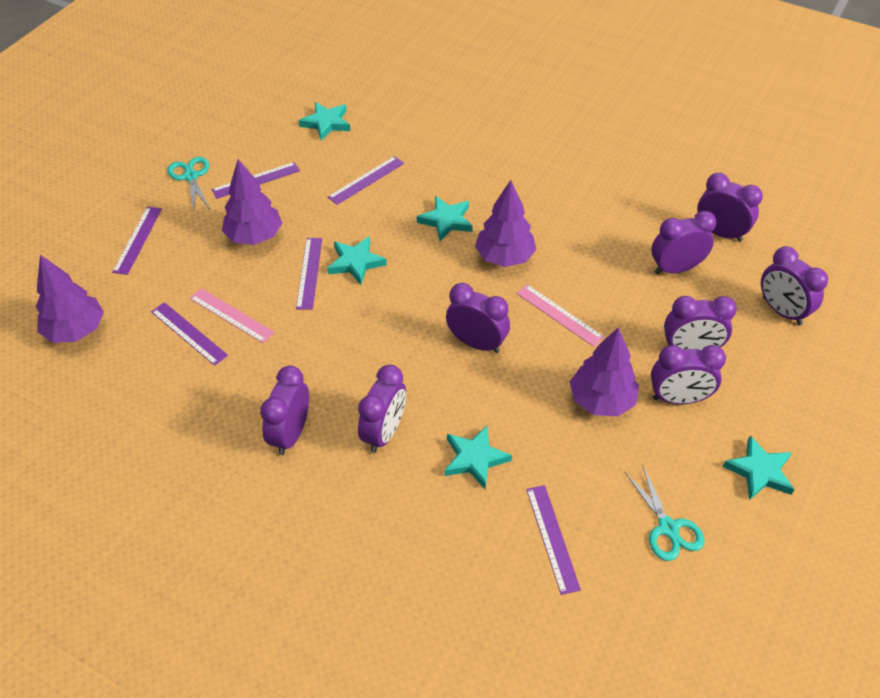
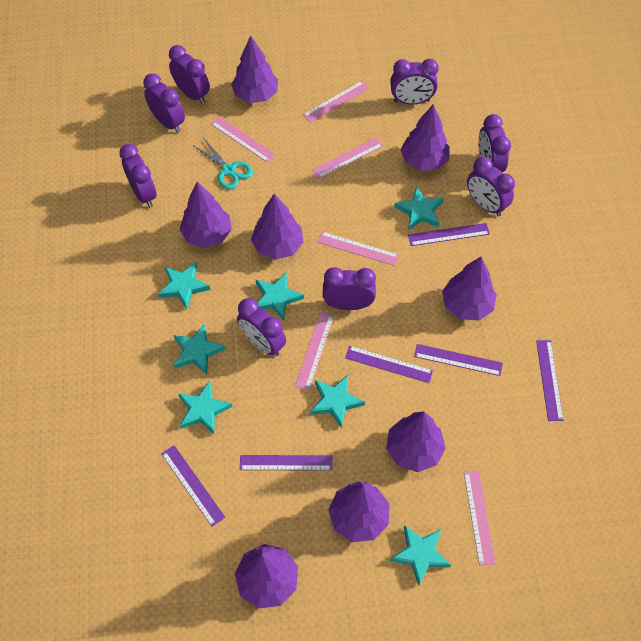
pink ruler: [190,288,275,343] [516,284,604,347] = 2 -> [211,116,276,162] [295,312,334,390] [303,81,369,123] [312,137,383,179] [317,231,399,266] [464,471,496,566] = 6
purple tree: [36,255,104,343] [222,159,282,245] [475,180,536,267] [570,327,639,417] = 4 -> [179,182,232,248] [231,36,278,103] [235,544,298,608] [251,194,303,260] [328,482,389,542] [386,411,446,472] [400,104,450,171] [442,257,497,320] = 8
turquoise scissors: [167,157,210,212] [625,466,705,561] = 2 -> [194,139,253,189] = 1
turquoise star: [299,102,350,141] [327,236,387,285] [417,196,473,241] [445,425,512,489] [723,436,795,500] = 5 -> [158,262,210,309] [174,324,226,375] [178,381,233,434] [256,273,304,321] [310,375,365,428] [390,525,451,586] [395,186,444,230] = 7

